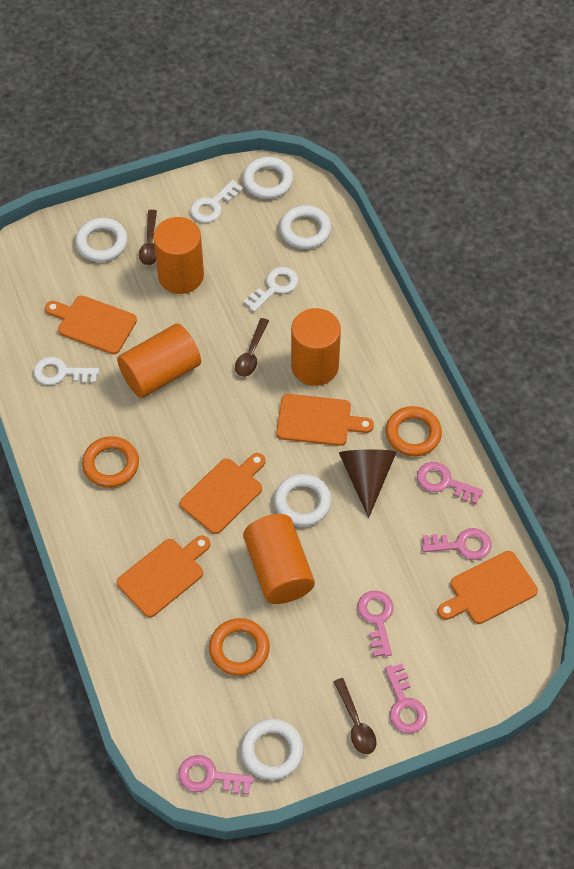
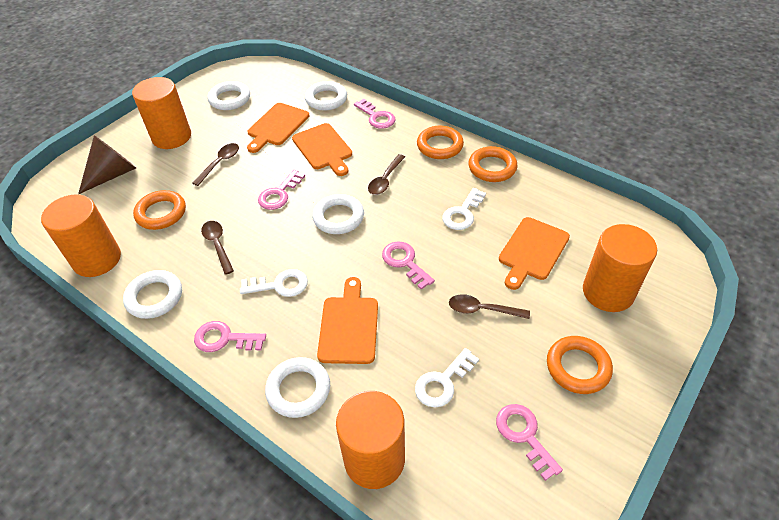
brown spoon: [139,210,157,265] [235,318,269,377] [333,678,376,754] = 3 -> [193,143,239,186] [201,221,234,275] [368,154,405,195] [449,294,530,319] = 4
orange cutting board: [45,296,137,354] [117,535,210,618] [180,453,266,534] [277,394,374,446] [438,551,538,624] = 5 -> [247,103,309,153] [292,123,352,176] [317,277,378,364] [499,217,570,290] = 4
orange ring: [82,436,139,488] [209,618,270,676] [386,406,442,457] = 3 -> [133,190,186,230] [417,126,464,159] [469,146,517,182] [547,336,613,394] = 4

